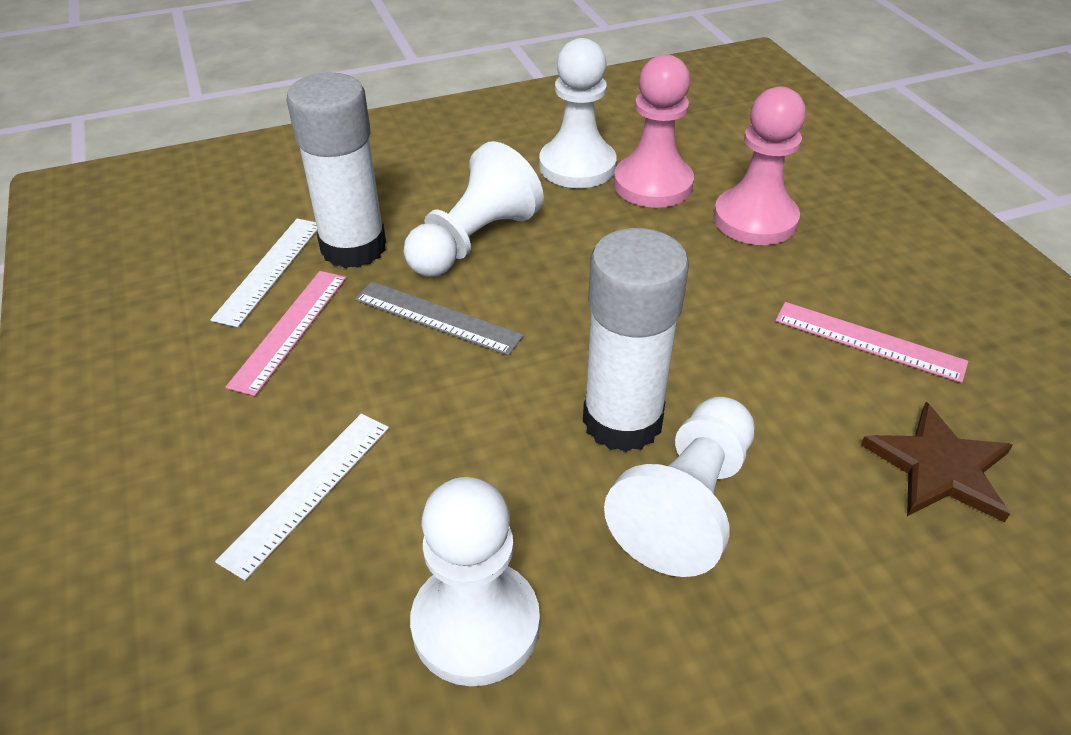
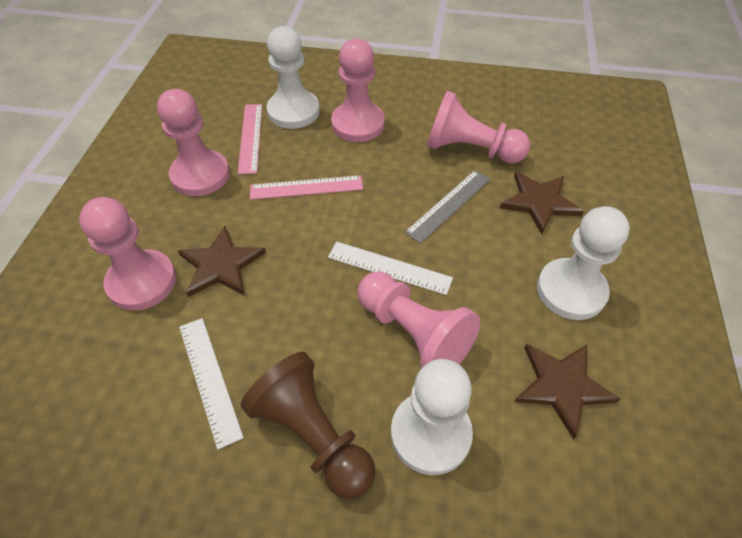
brown pawn: none = 0 -> [241,352,376,499] = 1
brown star: [861,402,1013,522] = 1 -> [178,226,266,297] [500,171,584,234] [514,344,620,439] = 3
pink pawn: [614,54,694,208] [714,87,806,245] = 2 -> [79,197,176,311] [157,89,230,196] [331,38,385,142] [357,272,480,369] [427,91,530,163] = 5
white glue stick: [287,73,386,268] [583,228,689,452] = 2 -> none = 0
white pawn: [404,141,544,277] [410,477,540,686] [539,38,617,188] [604,397,755,577] = 4 -> [267,26,320,129] [391,359,473,475] [537,206,630,320] = 3

